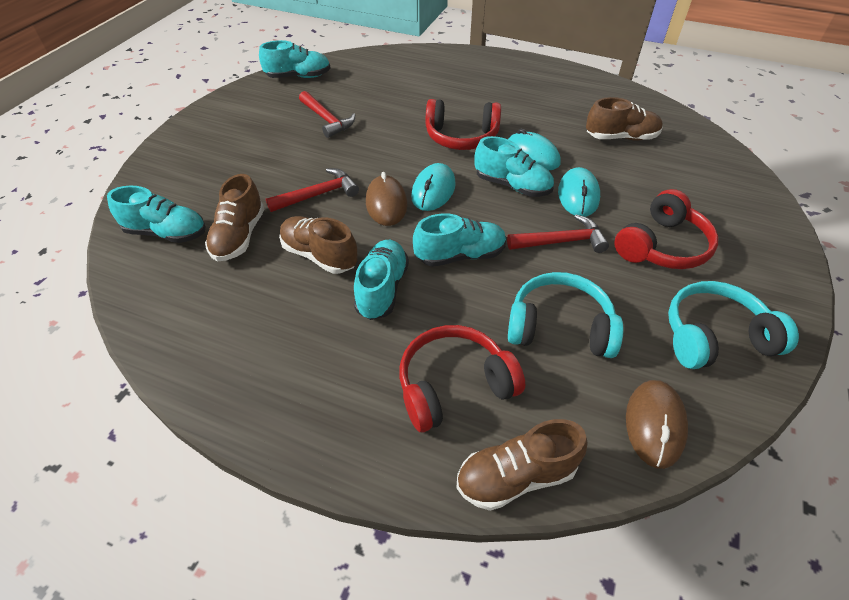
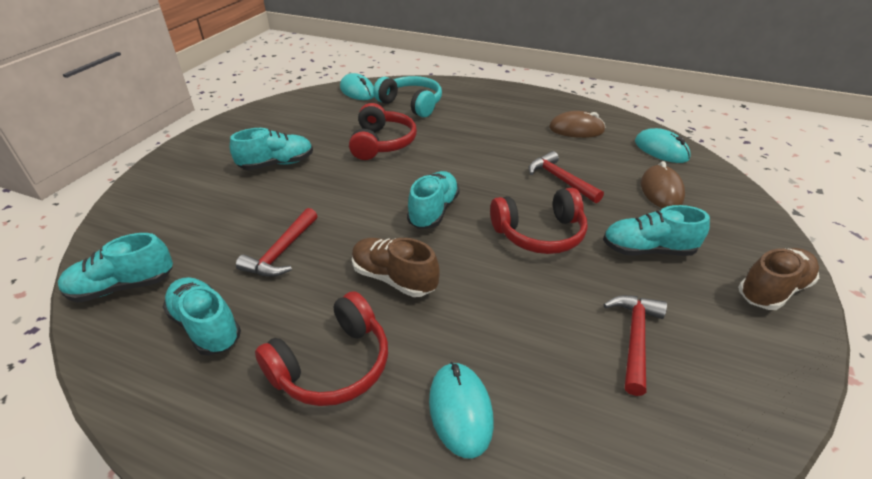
brown shoe: [205,174,264,261] [279,216,358,274] [456,419,588,511] [586,97,663,140] = 4 -> [352,238,440,297] [738,248,819,310] = 2
turquoise headphones: [508,272,623,358] [668,281,799,369] = 2 -> [373,76,442,117] = 1

